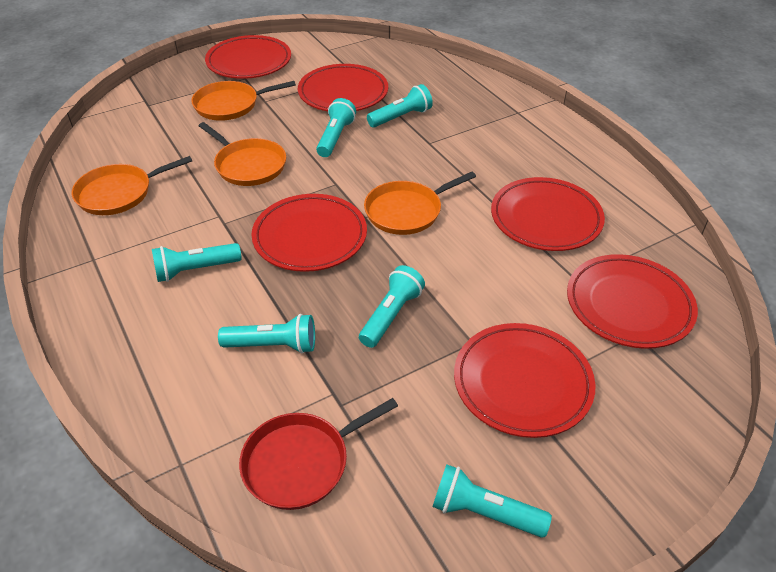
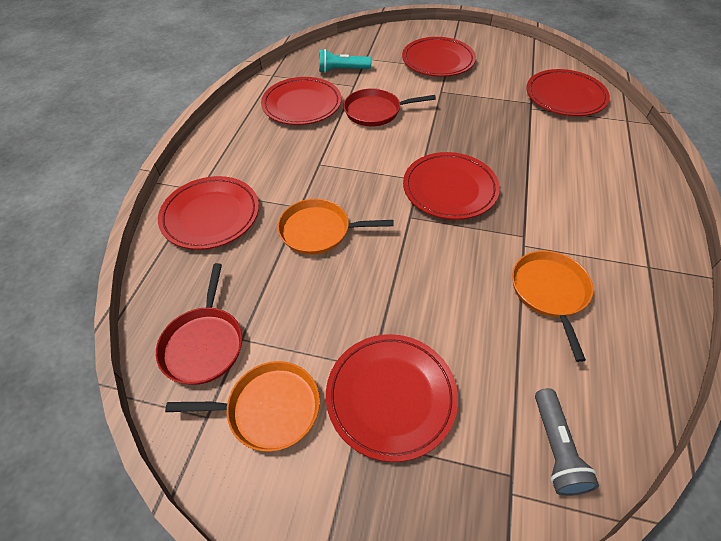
grey flashlight: none = 0 -> [535,388,599,496] = 1
orange pan: [71,156,192,215] [191,81,296,121] [199,122,286,186] [364,172,476,235] = 4 -> [165,361,320,452] [278,199,393,255] [512,251,593,362] = 3
red pan: [239,398,398,510] = 1 -> [156,263,242,385] [344,88,436,126] = 2
turquoise flashlight: [152,243,242,282] [218,314,315,354] [316,98,356,157] [359,265,425,348] [367,84,433,128] [433,464,552,538] = 6 -> [319,49,371,73] = 1

